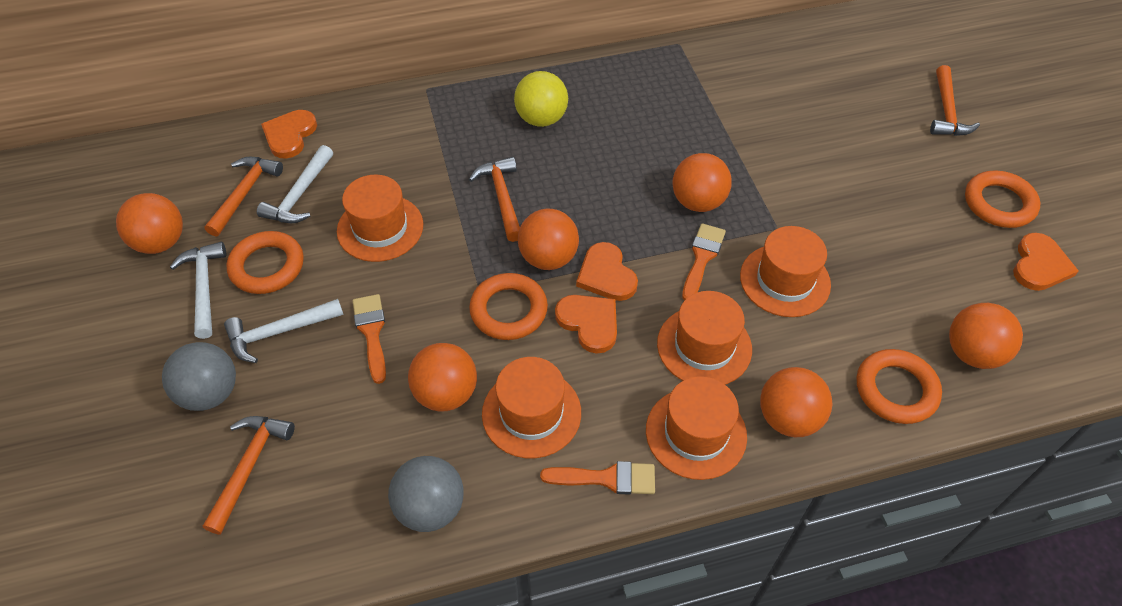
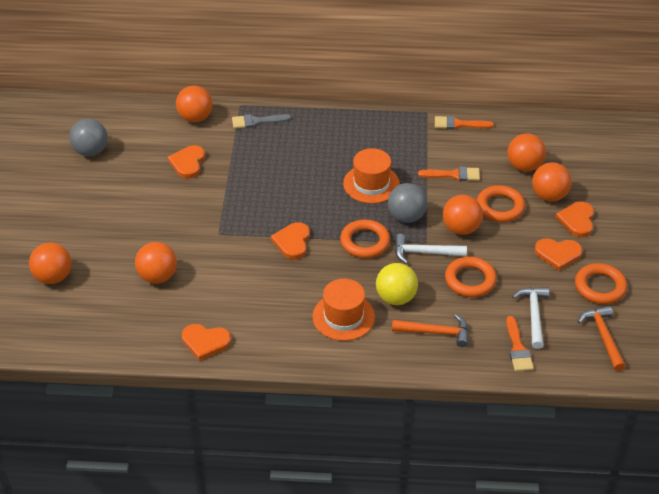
grey brush: none = 0 -> [232,114,291,129] = 1
orange hammer: [203,416,295,534] [204,157,283,237] [469,157,520,242] [930,65,980,136] = 4 -> [392,314,468,347] [577,306,626,371] = 2
orange hat: [337,175,423,262] [482,357,581,458] [646,376,747,480] [657,291,752,385] [740,226,831,317] = 5 -> [312,279,375,341] [343,148,400,204] = 2
orange heart: [261,110,317,159] [555,295,617,354] [576,242,638,301] [1013,233,1079,291] = 4 -> [168,145,205,178] [182,324,231,361] [271,222,310,259] [535,238,582,271] [555,202,594,237] = 5
white hammer: [170,242,226,339] [224,299,344,363] [257,145,333,223] = 3 -> [395,234,467,264] [512,287,550,349] = 2

